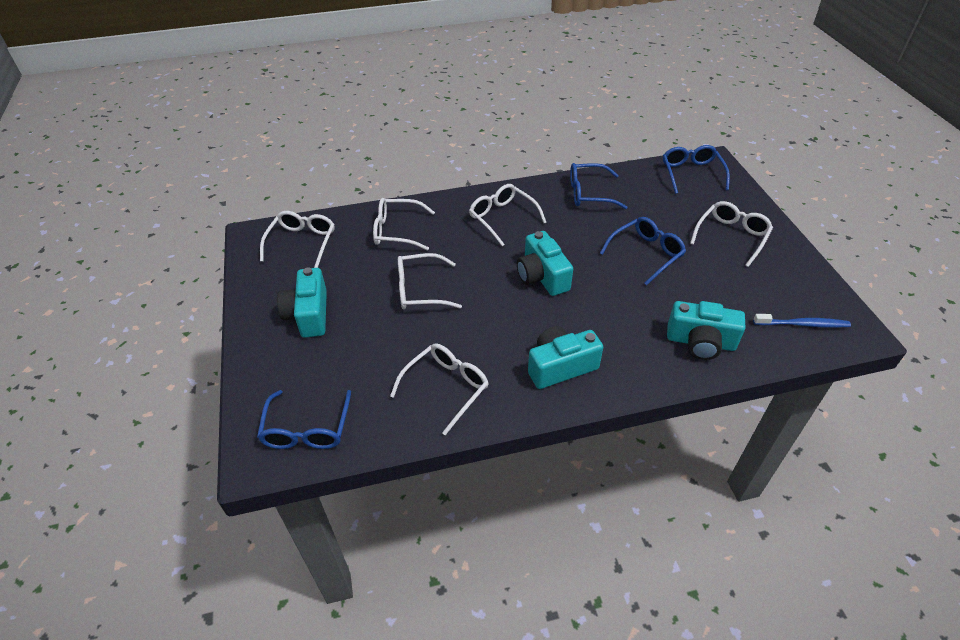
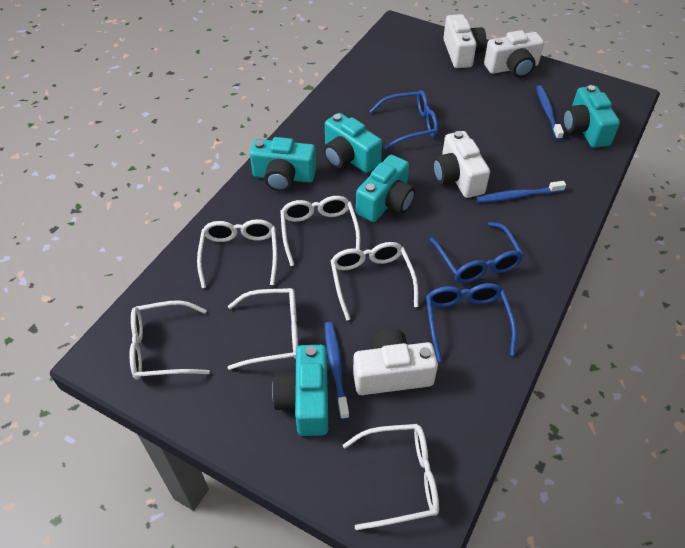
blue glasses: [257,390,351,449] [570,163,627,209] [600,217,686,286] [663,145,730,194] = 4 -> [370,90,438,150] [426,283,517,362] [429,222,524,283] = 3
blue toothbrush: [753,314,851,328] = 1 -> [325,322,349,419] [477,181,566,203] [536,85,564,140] = 3
turquoise camera: [277,267,327,338] [517,231,573,296] [528,326,603,389] [667,301,745,360] = 4 -> [250,137,316,191] [272,345,328,436] [324,113,382,173] [356,155,415,222] [563,85,620,148] = 5
white camera: none = 0 -> [353,329,438,395] [433,131,490,198] [443,14,486,68] [484,30,544,78] = 4

